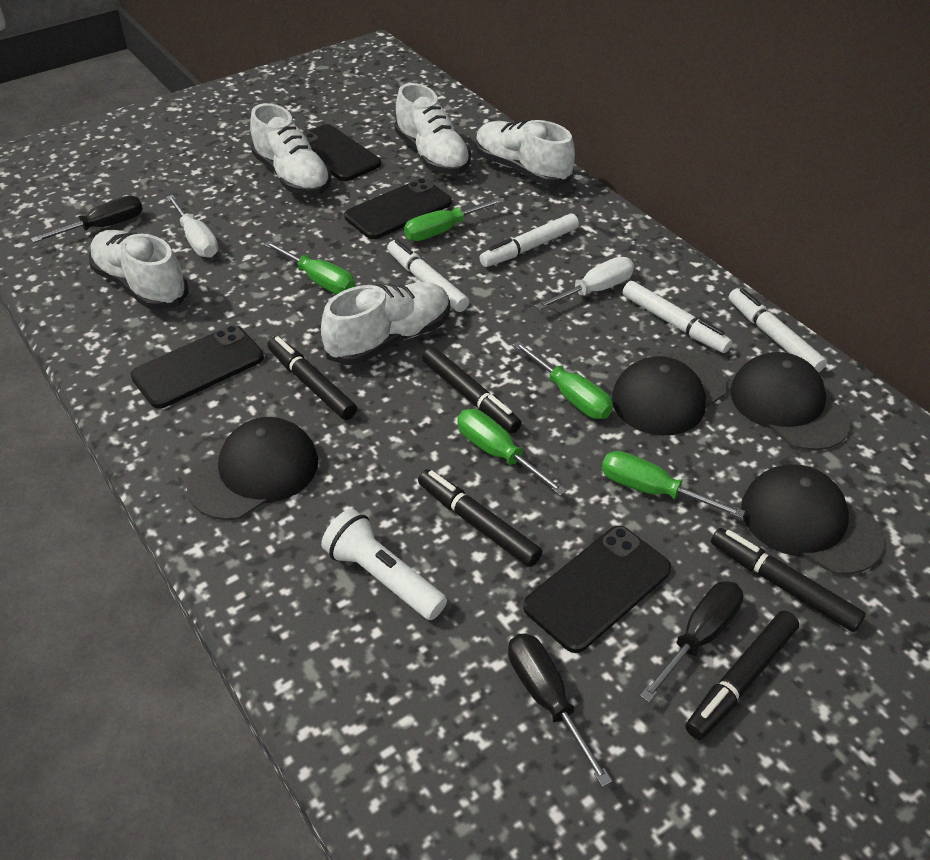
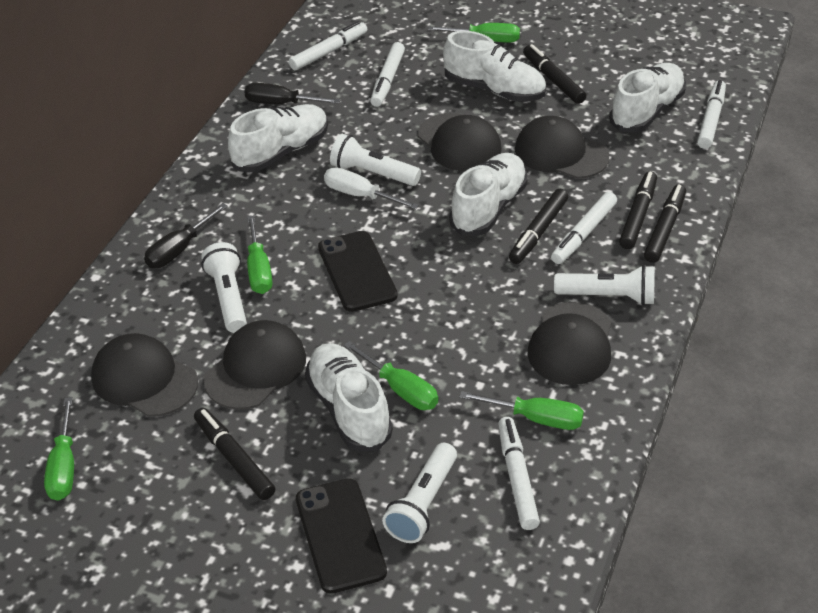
black cap: [187,417,318,520] [612,353,727,436] [730,352,851,451] [741,464,884,575] = 4 -> [91,333,198,417] [203,320,306,410] [418,113,501,171] [515,116,609,179] [527,302,611,385] = 5
black phone: [130,325,264,409] [303,124,381,181] [344,178,452,239] [523,526,671,653] = 4 -> [296,478,387,594] [318,231,398,312] = 2
black screwdriver: [31,196,143,243] [508,633,612,787] [640,581,743,703] = 3 -> [144,203,228,268] [245,83,341,104] = 2
white flashlight: [321,509,447,620] = 1 -> [201,242,247,333] [330,134,421,186] [382,443,457,543] [554,265,655,305] = 4
white marker: [387,239,469,312] [479,213,579,267] [623,281,732,353] [729,288,827,373] = 4 -> [289,21,367,70] [370,42,405,107] [498,417,540,530] [551,192,617,264] [697,80,726,149] = 5
white screwdriver: [166,195,219,258] [535,257,634,310] = 2 -> [324,167,419,210] = 1

